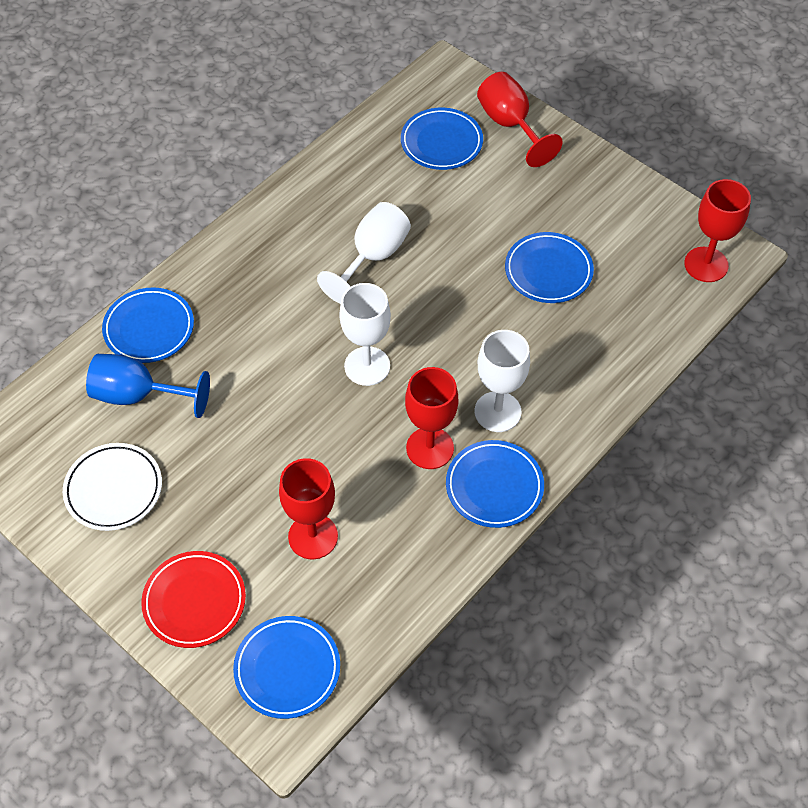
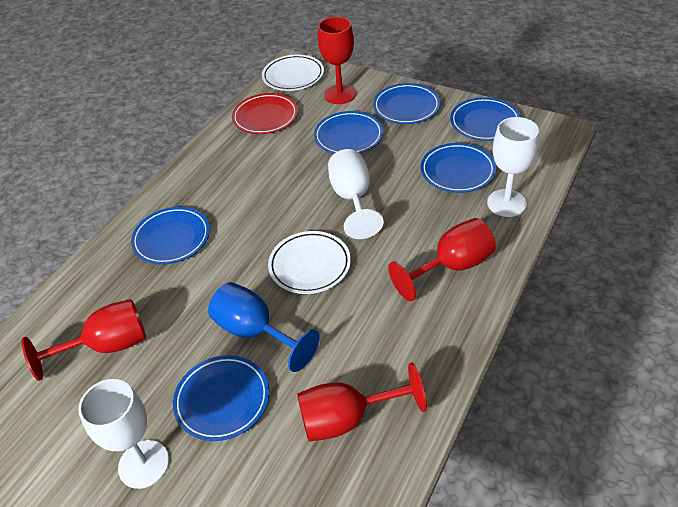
blue plate: [102,287,194,363] [233,616,340,719] [401,108,483,170] [446,440,544,528] [505,232,594,303] = 5 -> [131,207,210,265] [173,355,269,441] [314,111,383,154] [373,83,441,124] [421,143,496,193] [450,97,521,141] = 6
white plate: [63,443,162,531] = 1 -> [262,54,324,91] [268,231,351,294] = 2

